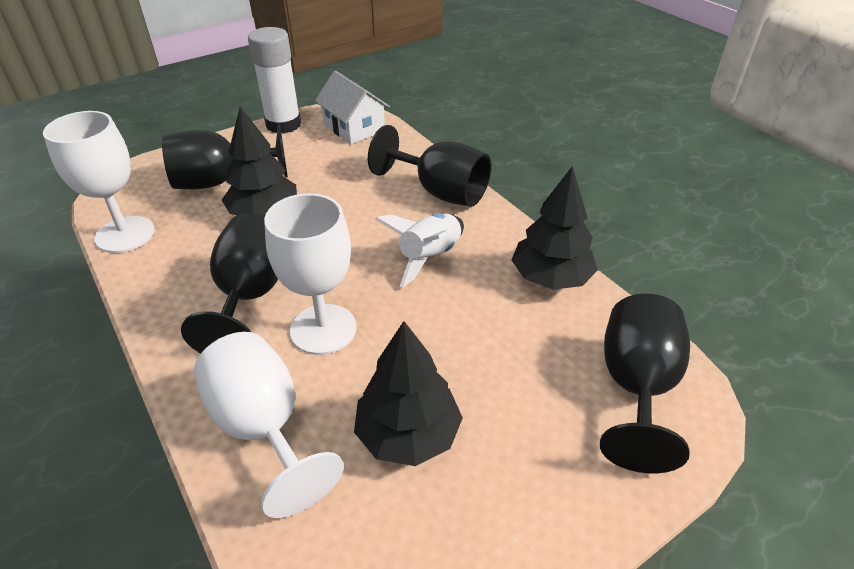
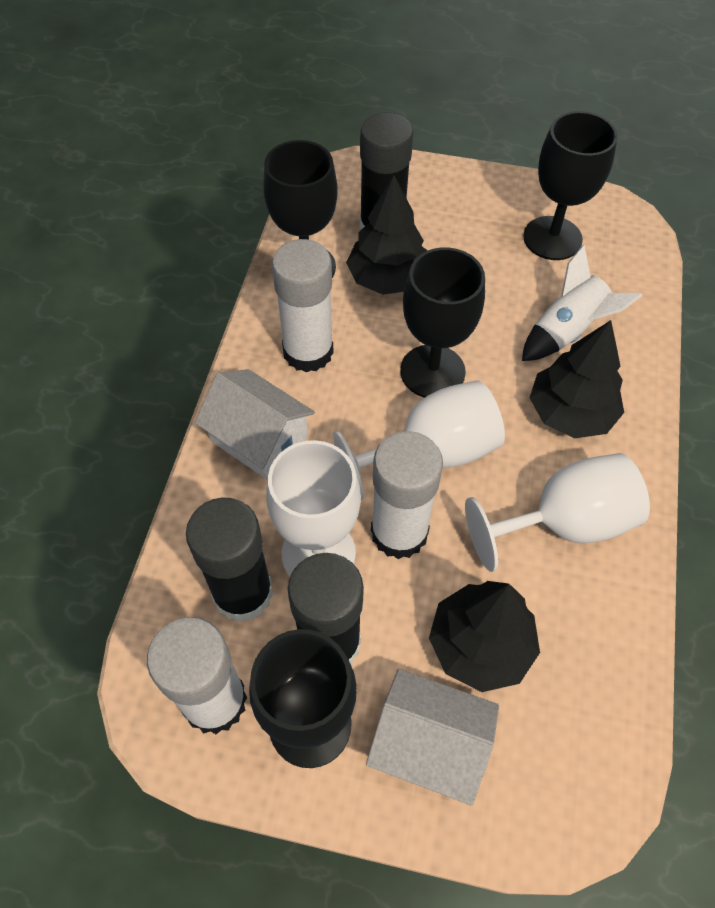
black glue stick: none = 0 -> [186,497,273,623] [288,553,364,665] [360,112,413,230] = 3
white glue stick: [248,27,301,134] = 1 -> [147,617,247,734] [272,239,334,372] [371,431,443,559] = 3
white house: [315,71,390,144] = 1 -> [195,369,315,480] [366,669,499,806] = 2

